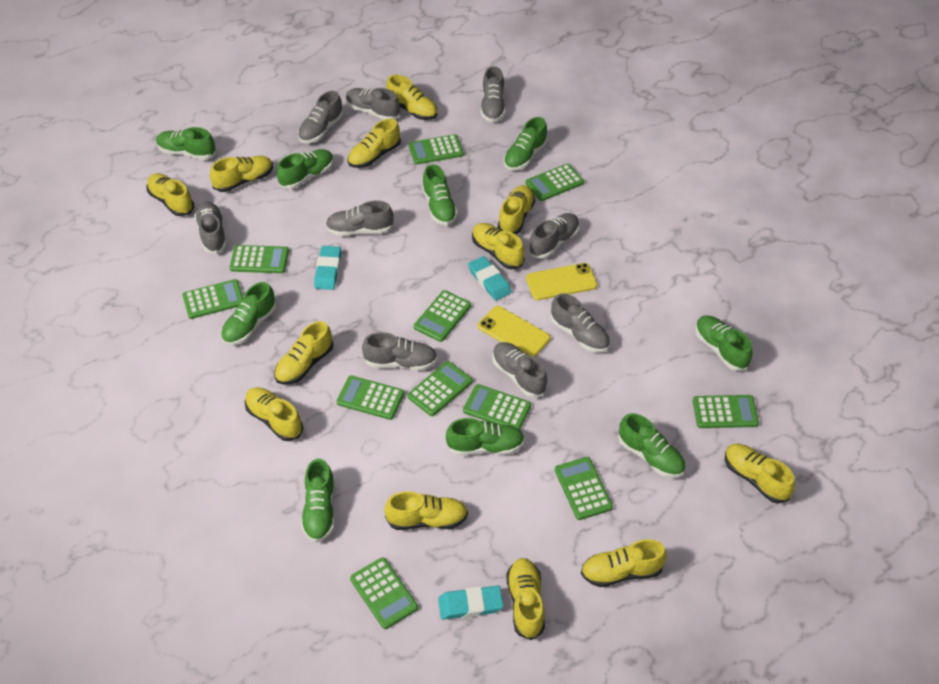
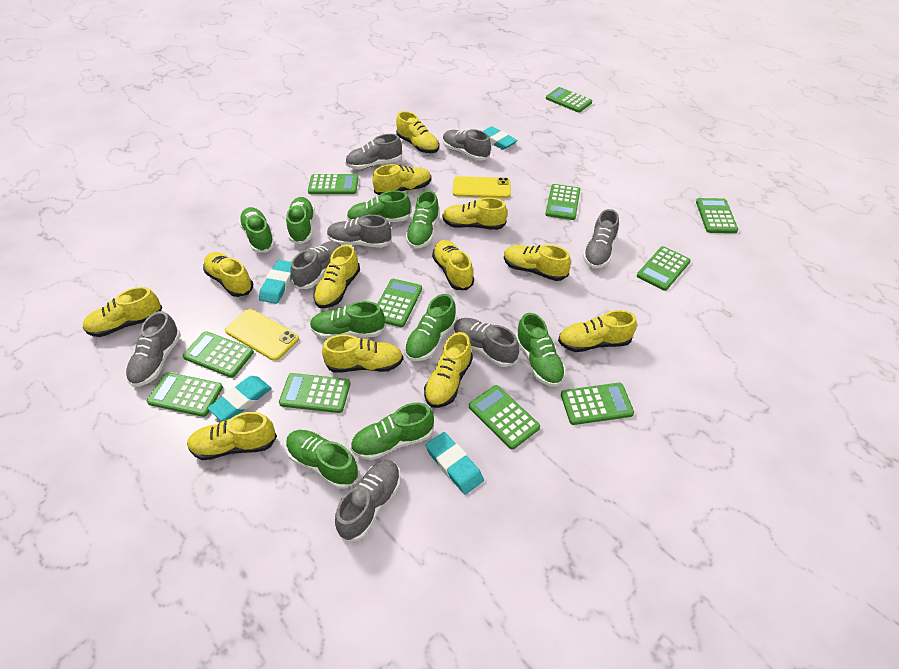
grey shoe: [194,201,227,254] [298,91,343,143] [326,201,394,236] [346,88,400,120] [362,332,438,370] [481,66,505,122] [492,342,547,398] [528,213,580,259] [550,293,610,353] = 9 -> [126,311,181,387] [290,241,341,289] [327,215,392,248] [335,460,401,541] [345,134,402,169] [443,129,491,161] [453,318,519,367] [583,209,619,268] = 8
turquoise eraser: [314,246,341,290] [438,586,503,620] [468,256,512,301] = 3 -> [208,376,271,421] [259,260,292,304] [426,432,484,495] [483,126,518,150] = 4

